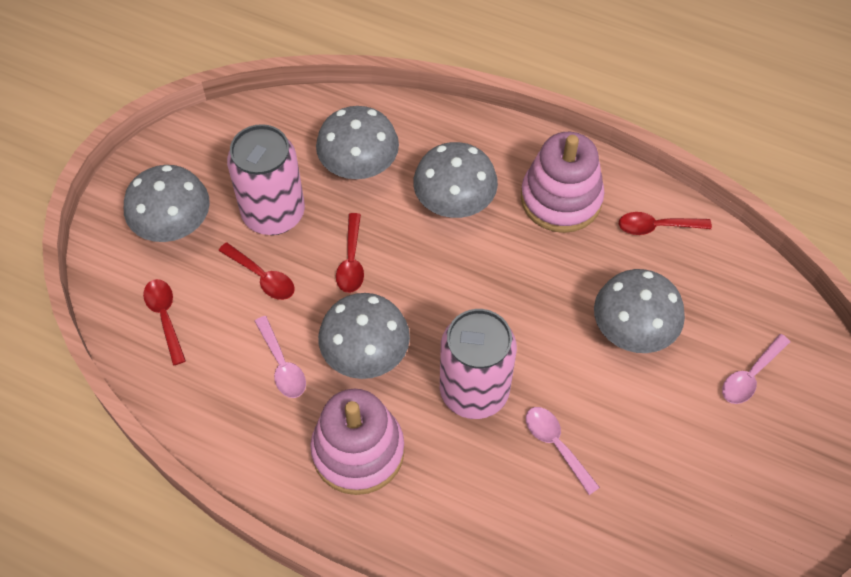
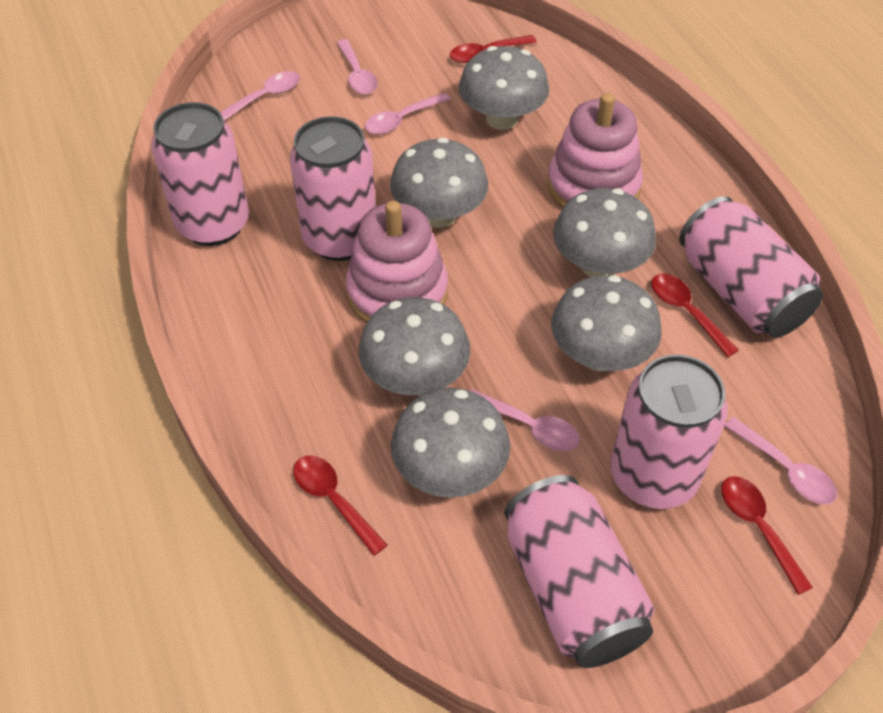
grey mushroom: [124,165,210,242] [316,106,399,179] [318,293,410,379] [413,142,498,218] [594,269,685,353] = 5 -> [359,297,470,395] [390,137,488,228] [391,388,510,498] [459,46,549,130] [551,275,662,371] [553,188,656,277] = 6
pink can: [227,124,305,235] [440,309,517,419] = 2 -> [151,102,249,246] [290,116,376,261] [505,475,654,668] [611,354,728,509] [680,196,823,338] = 5
pink spoon: [255,316,306,398] [526,407,600,495] [722,334,790,404] = 3 -> [220,71,300,121] [337,39,378,95] [365,93,451,134] [470,389,580,451] [724,417,837,505] = 5

